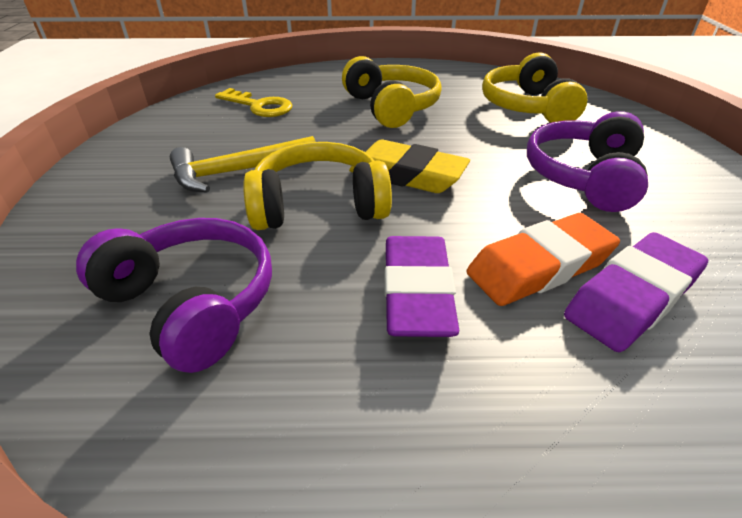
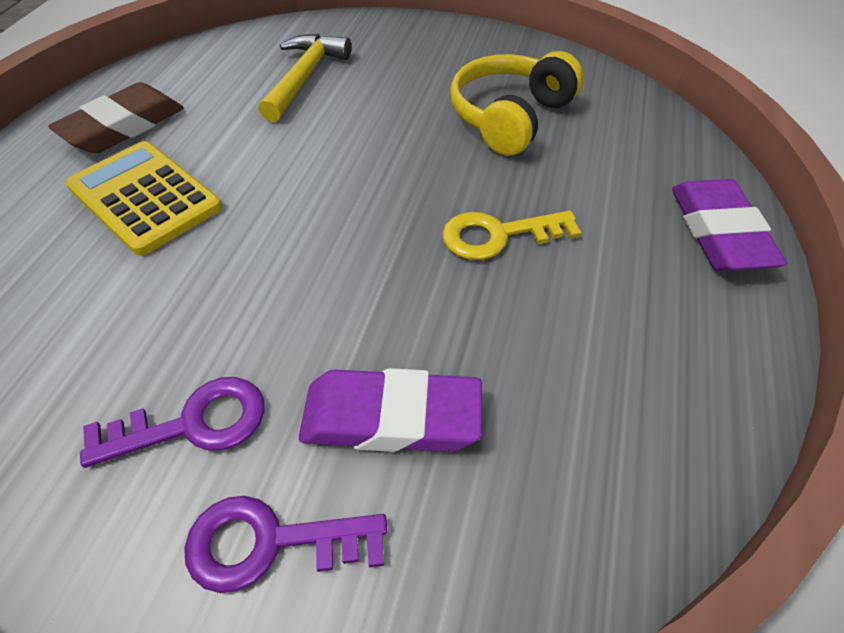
brown eraser: none = 0 -> [48,82,184,154] = 1
orange eraser: [466,213,620,306] = 1 -> none = 0
purple headphones: [76,218,272,373] [527,111,648,212] = 2 -> none = 0
purple key: none = 0 -> [80,377,265,468] [184,496,387,593] = 2
yellow calculator: none = 0 -> [66,141,222,256] = 1
yellow eraser: [349,140,470,193] = 1 -> none = 0
yellow headphones: [243,142,392,230] [342,56,442,128] [482,52,587,123] = 3 -> [450,51,584,156] = 1

